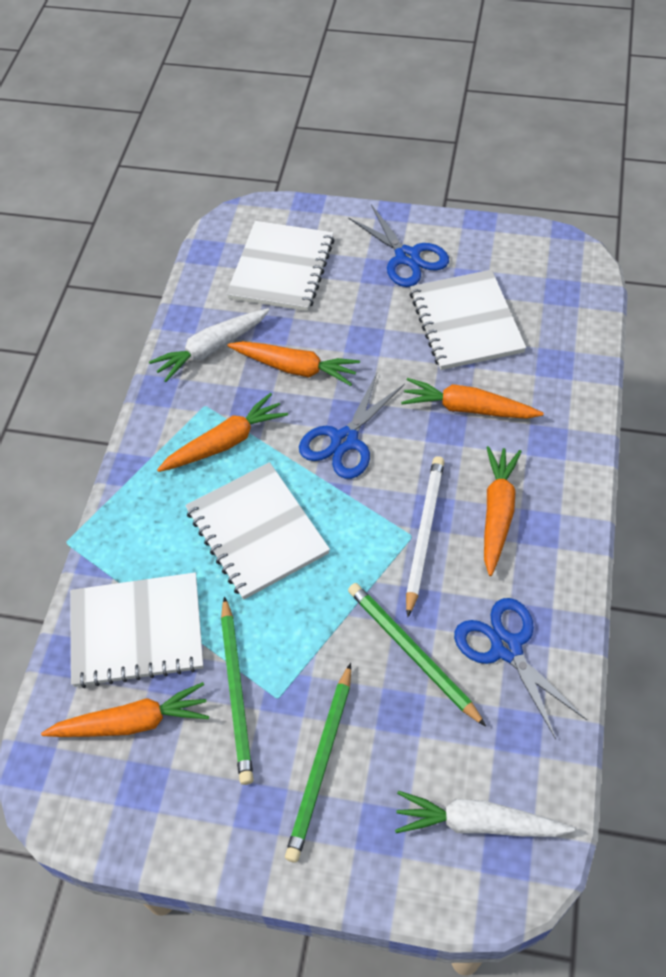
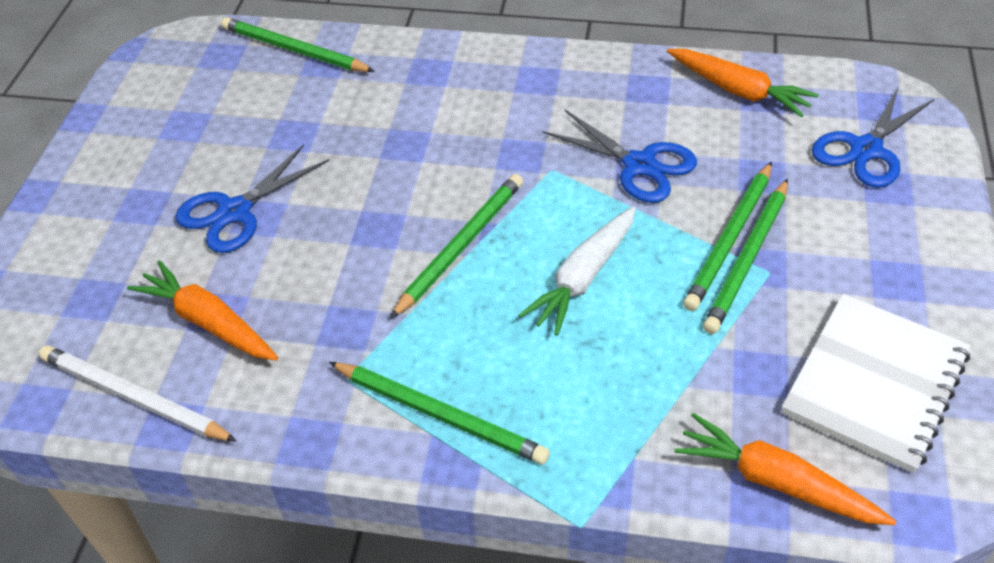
green pencil: [221,596,254,785] [285,663,351,863] [348,583,486,726] = 3 -> [221,17,375,72] [329,362,550,464] [390,174,523,319] [683,162,772,311] [703,179,788,334] = 5
orange carrot: [41,682,209,737] [157,393,288,472] [227,341,360,386] [401,378,543,419] [484,446,522,576] = 5 -> [127,260,278,360] [667,49,819,118] [674,413,896,525] = 3
white carrot: [149,308,270,382] [395,791,575,837] = 2 -> [518,206,636,336] = 1
white notebook: [70,572,204,688] [185,462,330,600] [226,221,335,311] [410,270,526,370] = 4 -> [782,294,970,473] = 1

